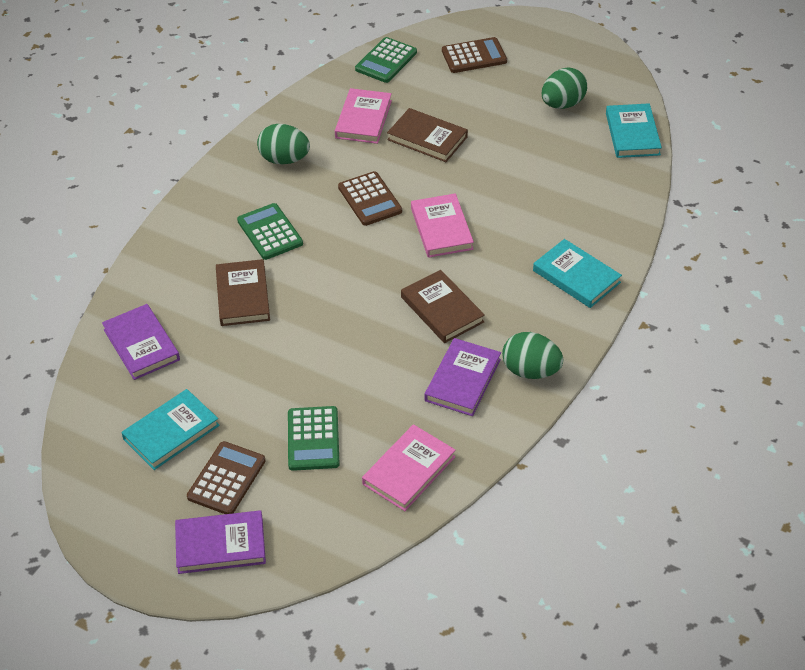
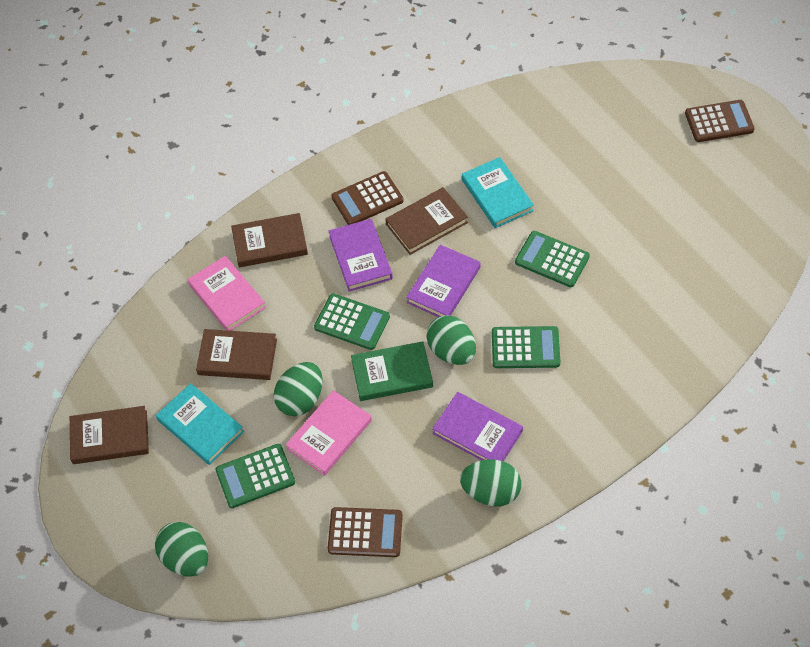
brown book: [216,259,270,326] [387,108,468,162] [401,270,485,343] = 3 -> [70,406,149,464] [196,329,277,380] [231,213,308,267] [386,187,468,255] = 4
green book: none = 0 -> [351,341,433,401] = 1
green calculator: [237,203,303,260] [288,406,340,471] [355,37,417,83] = 3 -> [215,444,295,508] [314,293,390,350] [492,326,560,368] [515,231,590,287] = 4
green egg: [257,124,310,164] [502,332,563,379] [542,68,587,109] = 3 -> [155,522,208,577] [274,362,323,416] [427,315,476,365] [460,460,521,507] = 4
pink book: [335,88,392,144] [362,424,456,511] [411,193,474,258] = 3 -> [187,256,266,331] [286,390,372,476] = 2
turquoise book: [121,389,219,470] [533,239,622,308] [606,103,662,158] = 3 -> [156,383,244,465] [462,157,534,228] = 2

